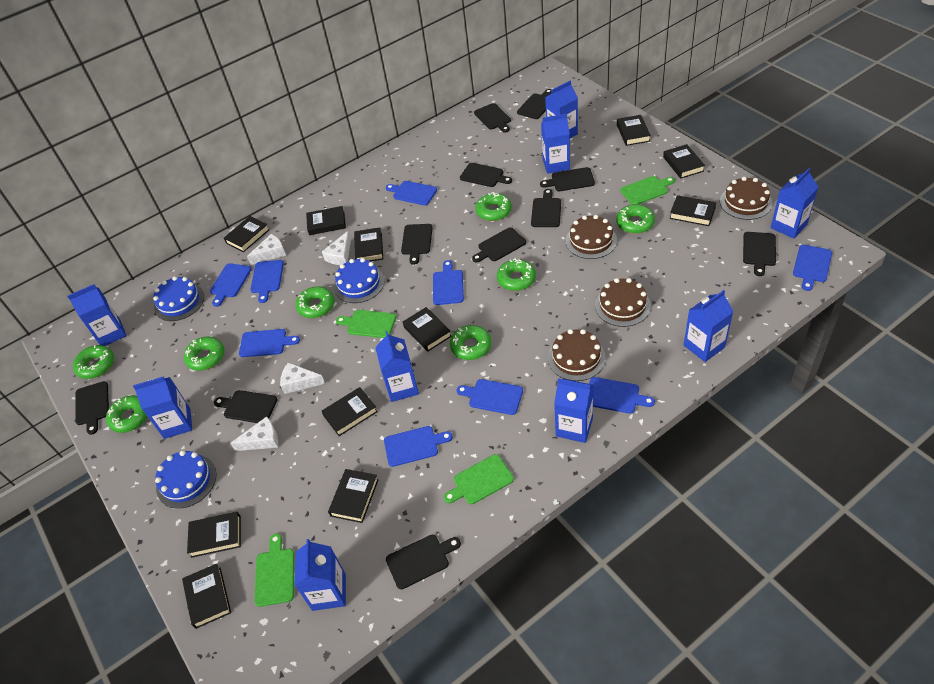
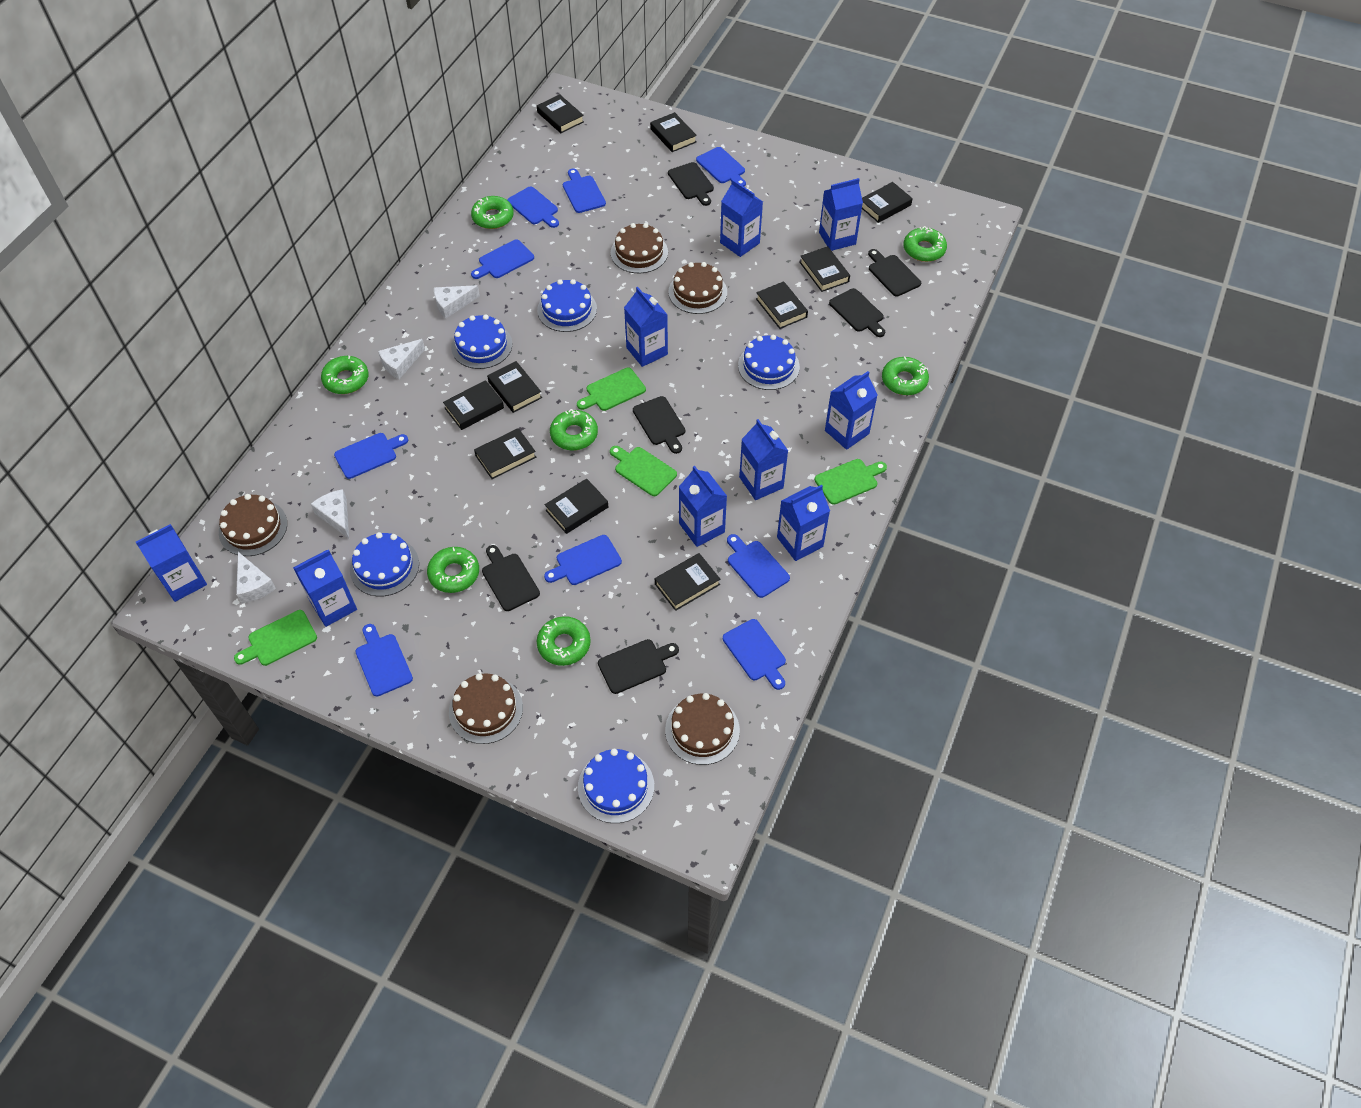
black book: [182,564,231,629] [187,512,241,558] [224,216,270,252] [306,206,346,235] [322,387,378,436] [328,469,378,523] [354,227,383,261] [403,307,452,352] [617,115,651,146] [663,144,705,179] [670,195,716,226] = 11 -> [443,380,504,430] [474,428,536,479] [487,361,542,413] [537,94,584,133] [545,478,608,534] [650,112,697,152] [655,553,720,611] [756,281,808,329] [800,246,850,292] [862,182,913,223] = 10
black cutting board: [75,381,109,435] [214,390,278,423] [386,535,461,589] [401,224,433,265] [460,163,512,187] [472,227,526,262] [474,103,511,133] [517,89,551,119] [531,189,561,227] [540,167,595,191] [743,232,776,276] = 11 -> [482,545,540,611] [598,639,679,694] [633,396,685,454] [668,162,714,206] [829,288,885,337] [868,249,921,296] = 6
blue cake: [153,276,204,321] [155,450,217,509] [334,258,384,303] = 3 -> [350,532,419,596] [451,314,512,369] [537,279,597,332] [578,749,654,823] [738,335,800,390] = 5
brown cake: [548,329,606,381] [566,215,617,259] [595,278,651,327] [720,177,772,220] = 4 -> [219,494,287,556] [449,673,523,744] [611,223,668,273] [665,693,740,765] [668,262,727,314] = 5
green donut: [73,345,114,379] [106,395,148,433] [184,336,224,371] [295,286,335,318] [450,325,491,360] [475,192,512,221] [497,258,536,291] [616,204,655,234] = 8 -> [321,356,369,394] [427,547,479,593] [471,196,514,229] [537,616,591,666] [550,409,598,450] [882,356,929,395] [903,226,947,262] = 7

